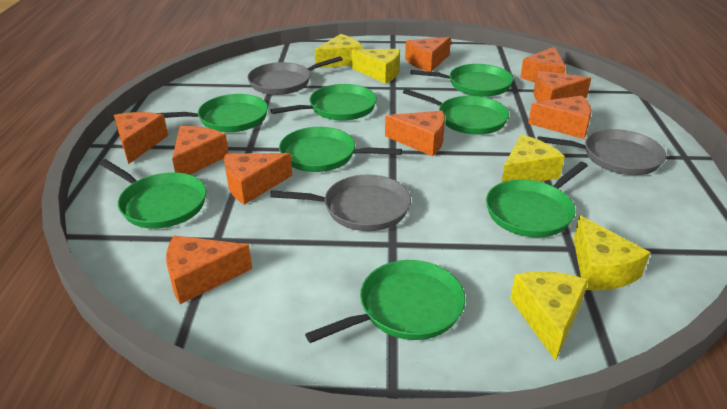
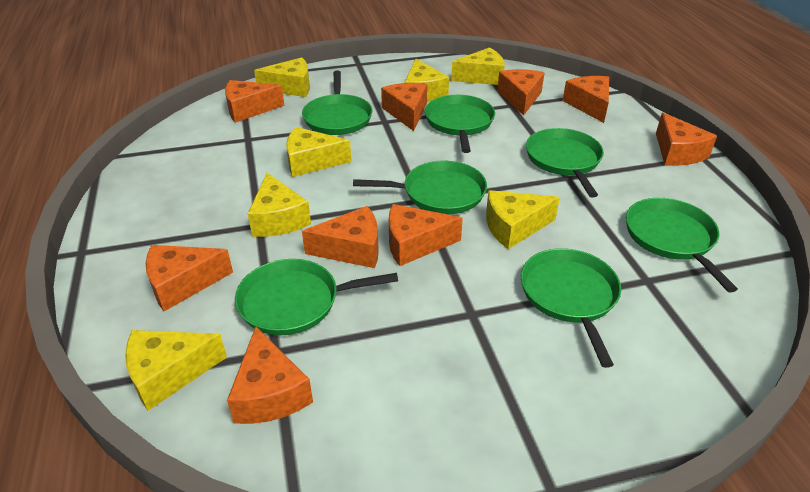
green pan: [99,159,207,229] [158,94,268,132] [271,84,377,121] [279,127,402,172] [305,260,465,343] [403,89,509,135] [411,64,513,97] [486,162,588,237] = 8 -> [235,259,398,335] [302,71,372,135] [353,161,487,214] [425,95,495,153] [521,248,621,368] [526,128,604,198] [626,198,738,293] = 7
grey pan: [247,56,343,95] [270,174,411,231] [538,129,666,175] = 3 -> none = 0
yellow cheese: [315,34,363,68] [351,49,400,84] [501,135,565,183] [510,271,588,361] [574,215,651,291] = 5 -> [125,330,227,411] [248,173,311,237] [254,57,310,97] [286,127,351,177] [405,59,449,102] [451,47,505,85] [486,190,560,249] = 7

